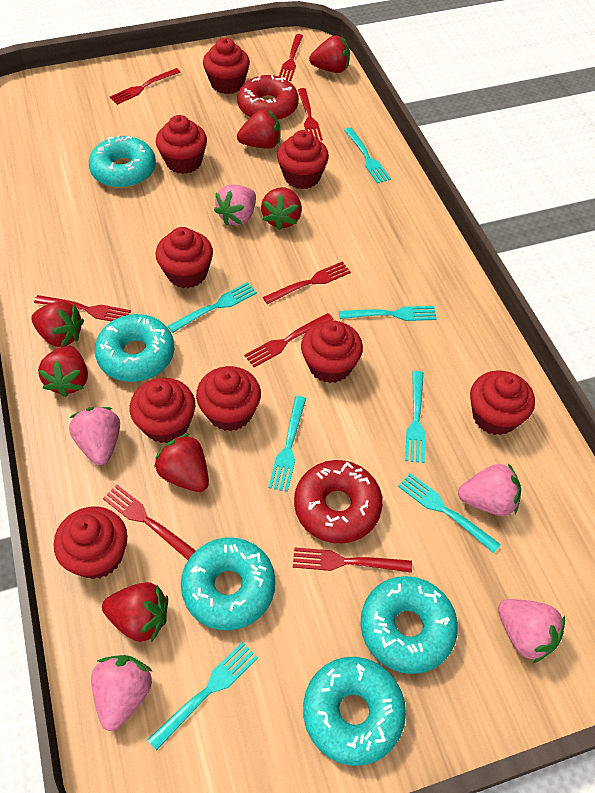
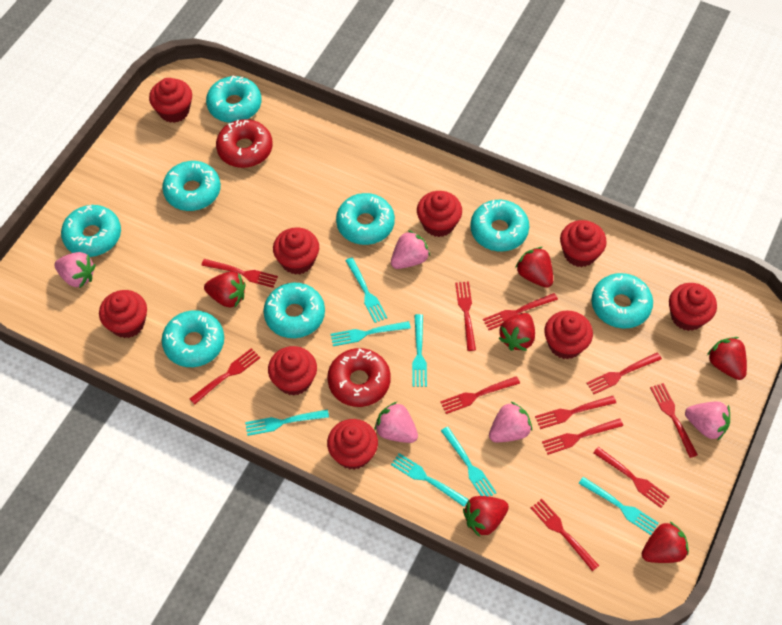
red fork: [34,295,131,322] [103,485,196,560] [110,68,181,105] [244,313,334,367] [263,261,351,304] [279,34,303,81] [293,547,412,573] [298,88,323,141] = 8 -> [190,348,260,405] [201,259,278,288] [440,376,520,414] [455,282,476,351] [483,293,558,330] [531,499,599,571] [535,396,616,429] [542,418,623,455] [587,352,662,394] [593,447,670,508] [650,383,698,458] = 11
red strawberry: [31,301,84,347] [38,346,88,397] [102,582,168,642] [154,434,209,492] [237,109,281,149] [261,187,302,231] [309,35,350,73] = 7 -> [204,272,246,308] [463,496,509,537] [498,313,535,351] [515,247,553,288] [642,522,689,563] [707,337,747,380] = 6
turquoise donut: [89,135,156,188] [95,314,174,382] [181,537,275,630] [303,657,406,766] [361,576,458,674] = 5 -> [61,205,121,257] [162,161,221,211] [162,310,224,367] [206,75,261,123] [264,283,325,338] [336,193,395,245] [470,200,529,251] [591,273,653,329] = 8

